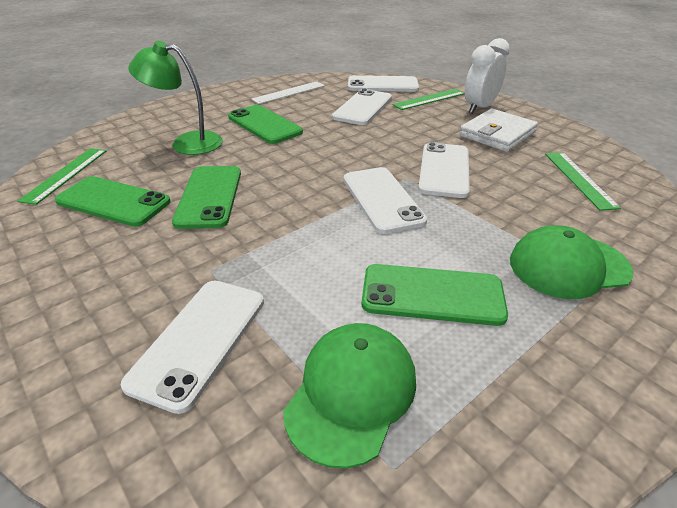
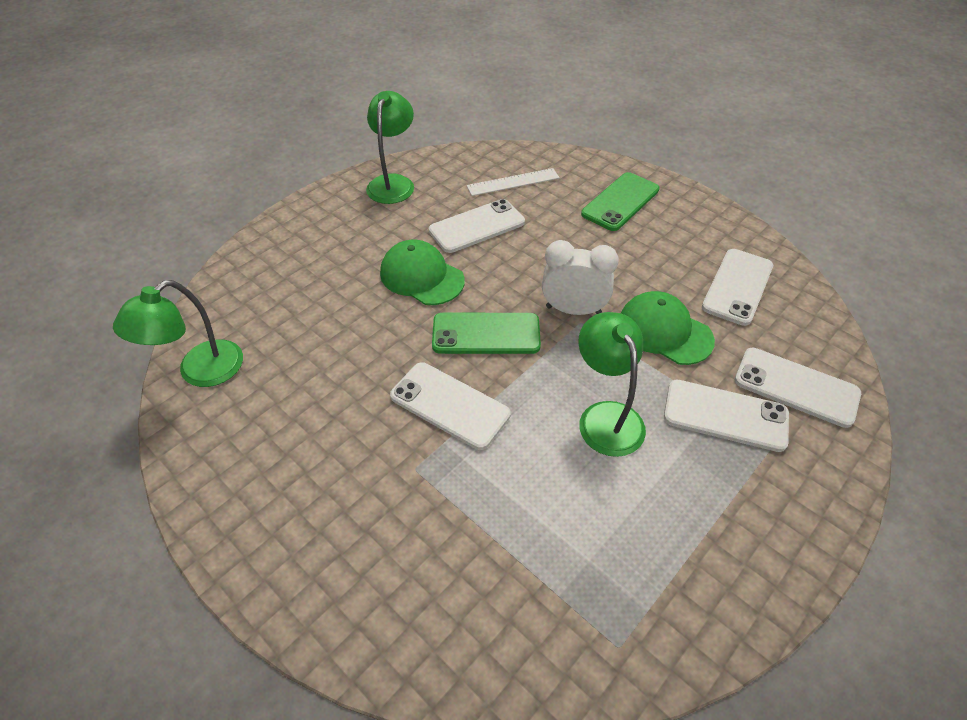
green lamp: [128,41,223,155] = 1 -> [113,280,243,387] [366,91,414,204] [578,312,646,457] = 3
green phone: [55,176,171,227] [172,166,241,229] [228,105,303,144] [362,264,508,326] = 4 -> [432,313,541,354] [581,172,660,231] = 2
green ruler: [17,148,106,205] [392,89,465,110] [545,152,621,211] = 3 -> none = 0
white wallet: [460,109,538,152] = 1 -> none = 0

